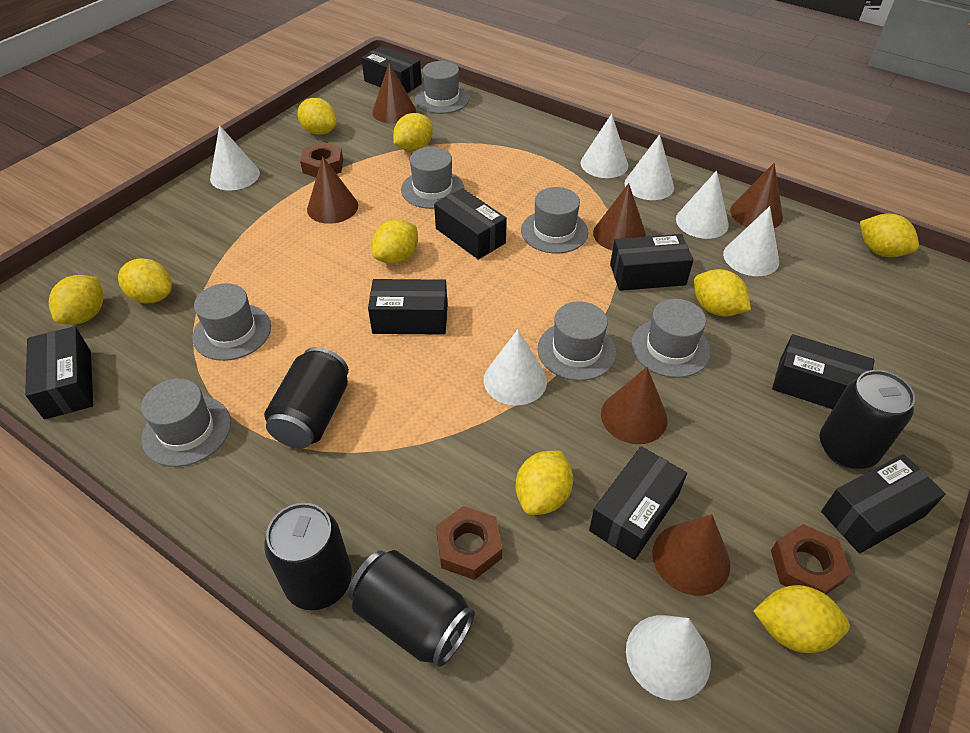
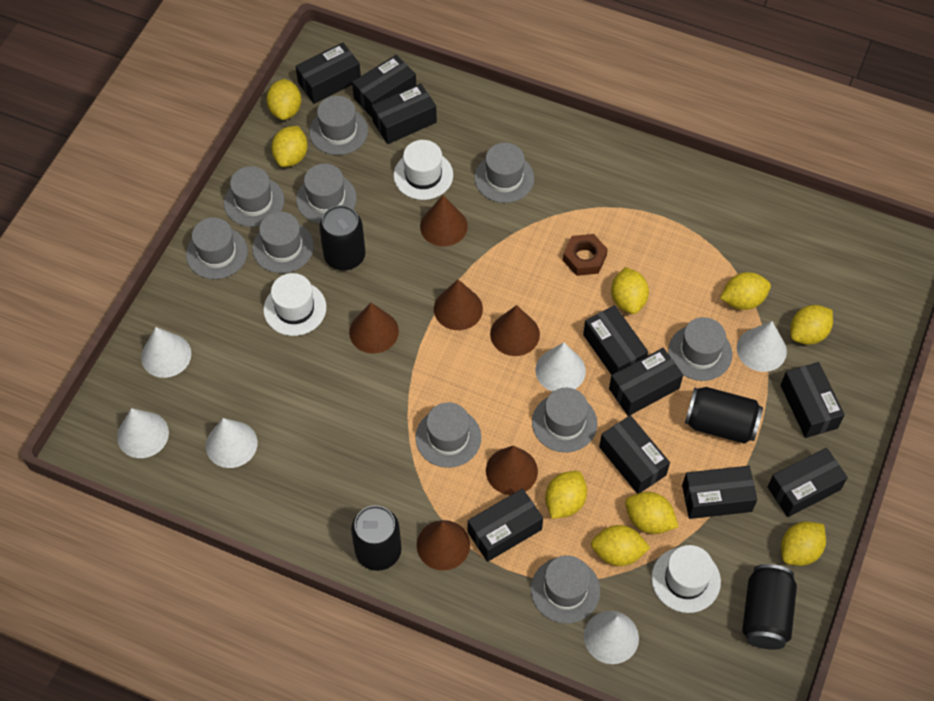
black box: [25,326,93,420] [361,46,422,93] [368,279,447,335] [434,188,507,260] [589,446,687,560] [610,234,694,291] [772,334,874,409] [821,454,946,553] = 8 -> [295,42,361,104] [352,55,416,117] [371,83,437,144] [468,488,543,562] [583,305,648,375] [599,415,670,494] [609,348,683,416] [682,466,757,519] [768,448,848,517] [781,362,845,438] = 10
brown nut: [300,142,343,178] [436,506,502,580] [771,524,851,594] = 3 -> [563,234,608,276] = 1
grey hat: [141,379,231,467] [192,283,271,361] [401,147,464,209] [415,61,470,114] [521,187,588,253] [538,301,616,381] [631,299,711,378] = 7 -> [186,218,248,279] [224,166,284,227] [252,212,314,273] [296,163,357,224] [309,96,368,155] [415,402,481,468] [474,143,534,203] [531,555,600,623] [532,388,598,453] [668,317,732,381] = 10
white cone: [210,125,260,191] [484,329,547,406] [580,114,628,178] [625,134,674,200] [626,615,711,701] [676,170,729,239] [723,206,779,276] = 7 -> [117,408,169,458] [141,327,191,378] [206,418,257,468] [536,342,586,392] [584,611,639,664] [737,321,787,372] = 6
white hat: none = 0 -> [263,273,326,336] [394,140,453,200] [651,545,721,613] = 3

